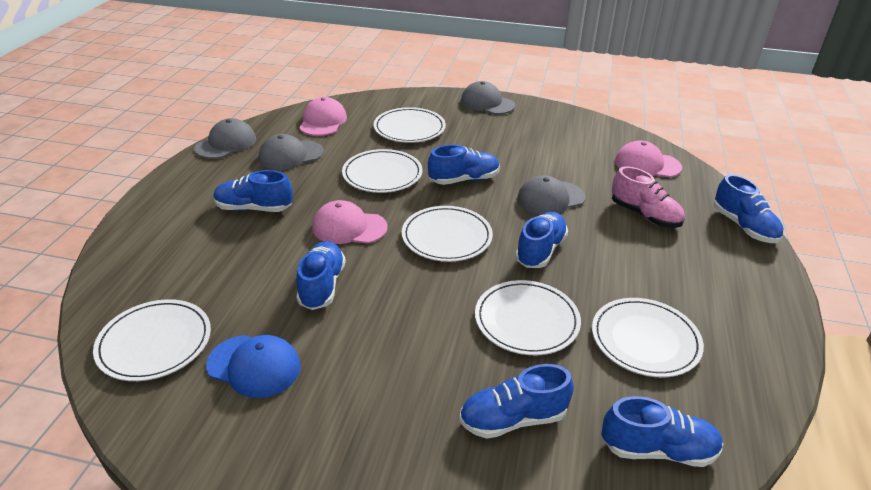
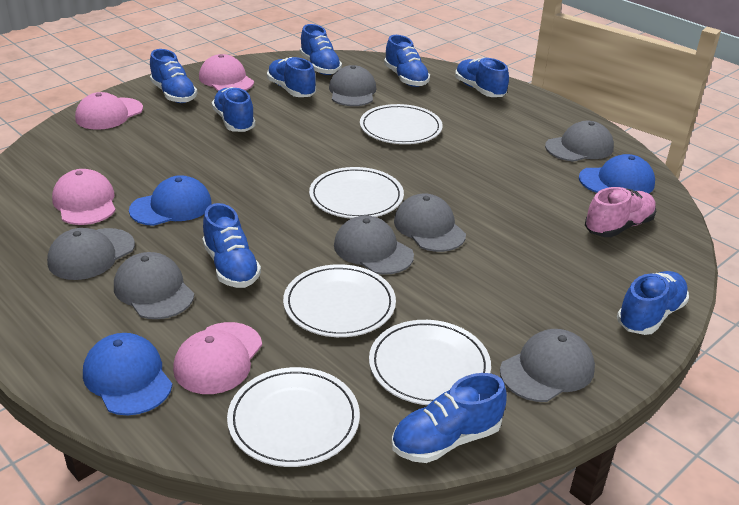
blue cap: [206,335,301,398] = 1 -> [83,333,173,415] [129,175,212,226] [579,154,655,194] = 3
blue shoe: [214,170,293,212] [296,241,346,310] [428,145,500,185] [459,364,574,439] [515,212,568,268] [601,396,723,467] [714,174,783,243] = 7 -> [150,49,197,103] [202,203,261,288] [212,87,256,132] [267,57,316,97] [300,24,342,75] [384,35,430,87] [392,373,507,463] [455,57,509,97] [617,271,689,335] = 9
grey cap: [194,118,256,159] [259,134,324,170] [461,81,515,114] [517,175,586,215] = 4 -> [47,228,135,280] [114,252,194,319] [329,65,376,106] [334,215,414,275] [394,193,466,252] [500,329,595,402] [545,121,614,162] = 7
pink cap: [299,97,347,136] [312,200,388,244] [615,140,682,177] = 3 -> [52,169,116,225] [75,92,143,130] [173,322,262,394] [199,54,254,91] = 4
white plate: [93,299,211,381] [342,149,423,193] [374,107,446,143] [402,206,493,262] [475,280,581,355] [592,298,704,377] = 6 -> [227,367,360,467] [283,264,396,337] [309,167,404,219] [360,104,443,144] [369,320,491,405] = 5

